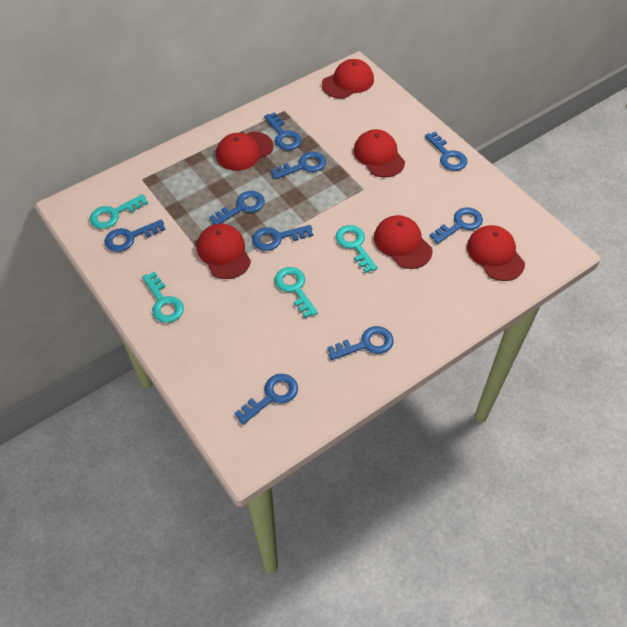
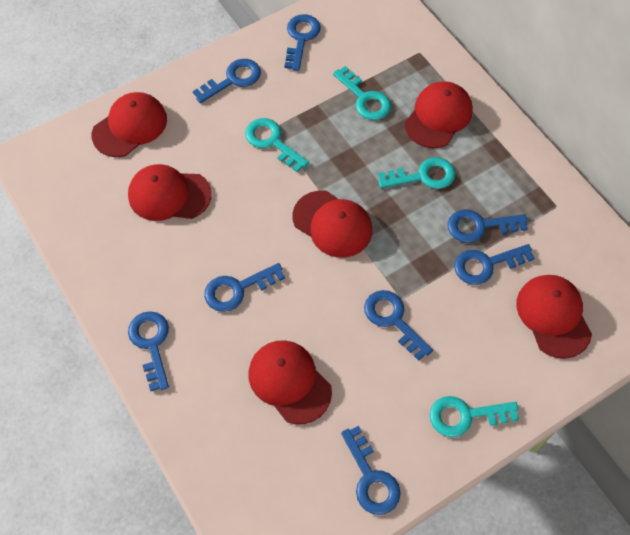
blue key: [105,220,166,252] [209,191,265,225] [234,374,298,425] [252,225,313,251] [264,112,302,150] [271,152,326,179] [328,326,394,360] [425,132,467,171] [430,208,483,244] = 9 -> [128,311,169,391] [193,59,261,103] [204,263,285,312] [285,14,321,71] [341,426,401,515] [364,290,433,361] [448,209,528,243] [454,244,535,285] = 8

